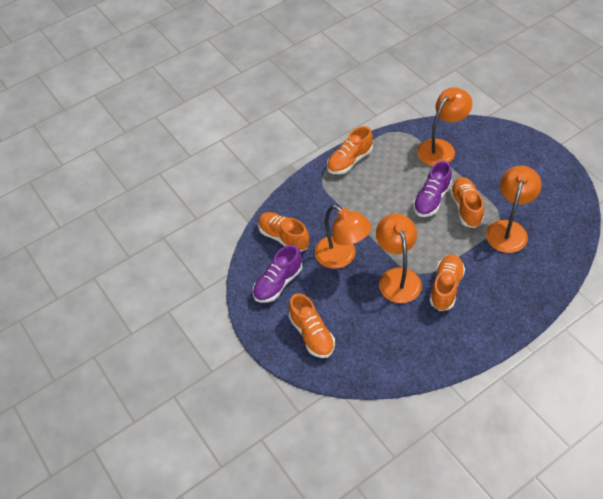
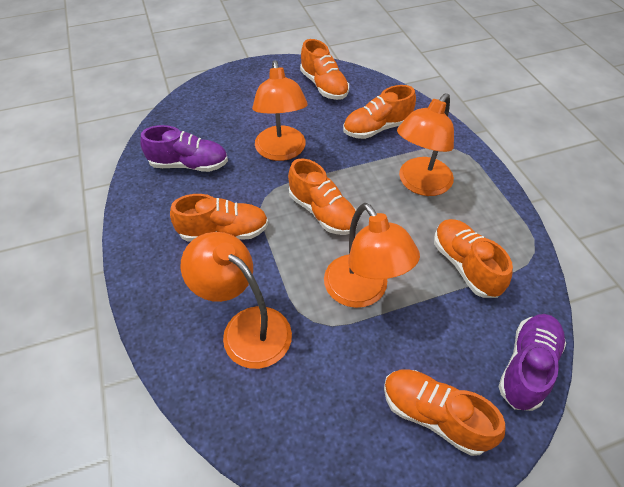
orange shoe: [258,212,309,252] [289,293,335,358] [327,126,373,175] [430,255,465,311] [450,177,484,228] = 5 -> [170,194,268,242] [288,158,358,235] [300,39,349,100] [343,85,416,139] [384,369,505,456] [434,219,513,298] = 6

